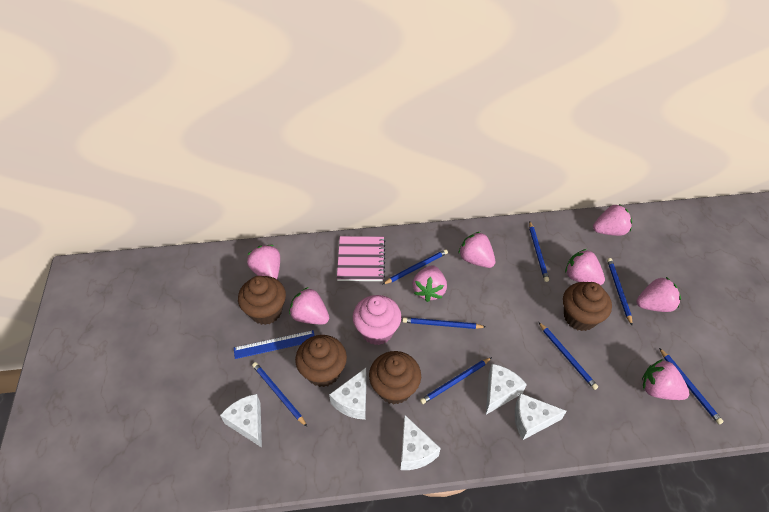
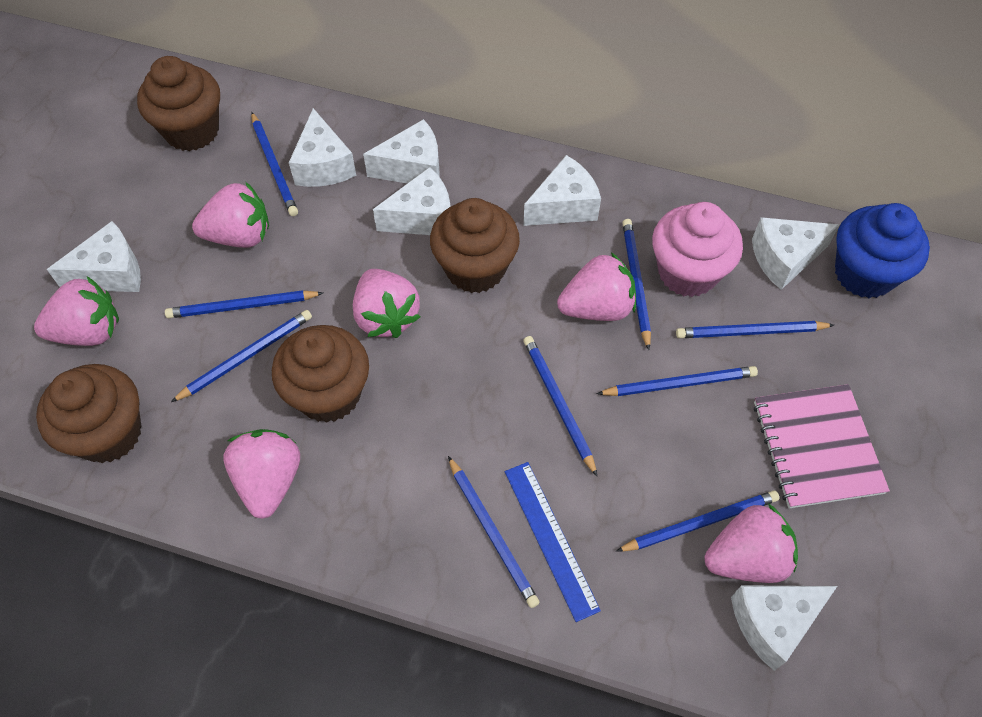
blue cupcake: none = 0 -> [835,203,930,298] = 1
blue pencil: [252,362,307,427] [382,249,448,285] [403,317,485,329] [420,357,492,404] [529,221,549,282] [539,322,598,390] [607,258,632,325] [659,348,724,424] = 8 -> [165,290,323,318] [171,310,312,402] [251,112,298,216] [448,456,540,608] [523,336,597,476] [597,366,758,396] [616,490,779,552] [622,219,651,350] [676,321,834,338] = 9
pink strawberry: [247,245,280,279] [289,287,329,324] [412,265,447,302] [458,231,495,268] [565,249,605,285] [593,204,632,236] [636,277,681,312] [642,359,690,400] = 8 -> [34,276,119,346] [192,182,269,248] [224,429,300,519] [353,269,420,338] [557,253,636,321] [704,503,798,583] = 6
white cheese: [220,394,262,448] [329,368,367,420] [401,414,441,470] [486,364,527,415] [515,393,567,440] = 5 -> [47,221,141,292] [289,108,356,187] [363,119,440,183] [373,167,450,235] [523,155,601,226] [731,585,837,671] [752,217,839,290] = 7

